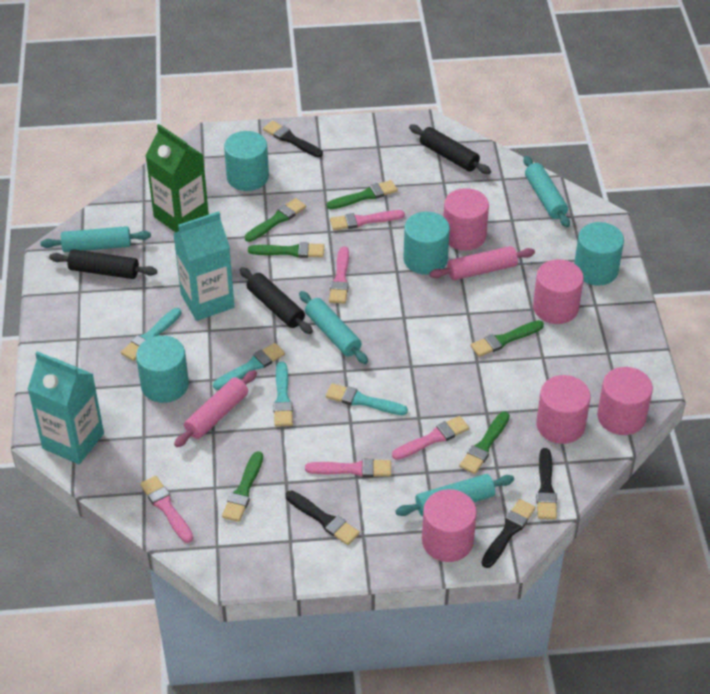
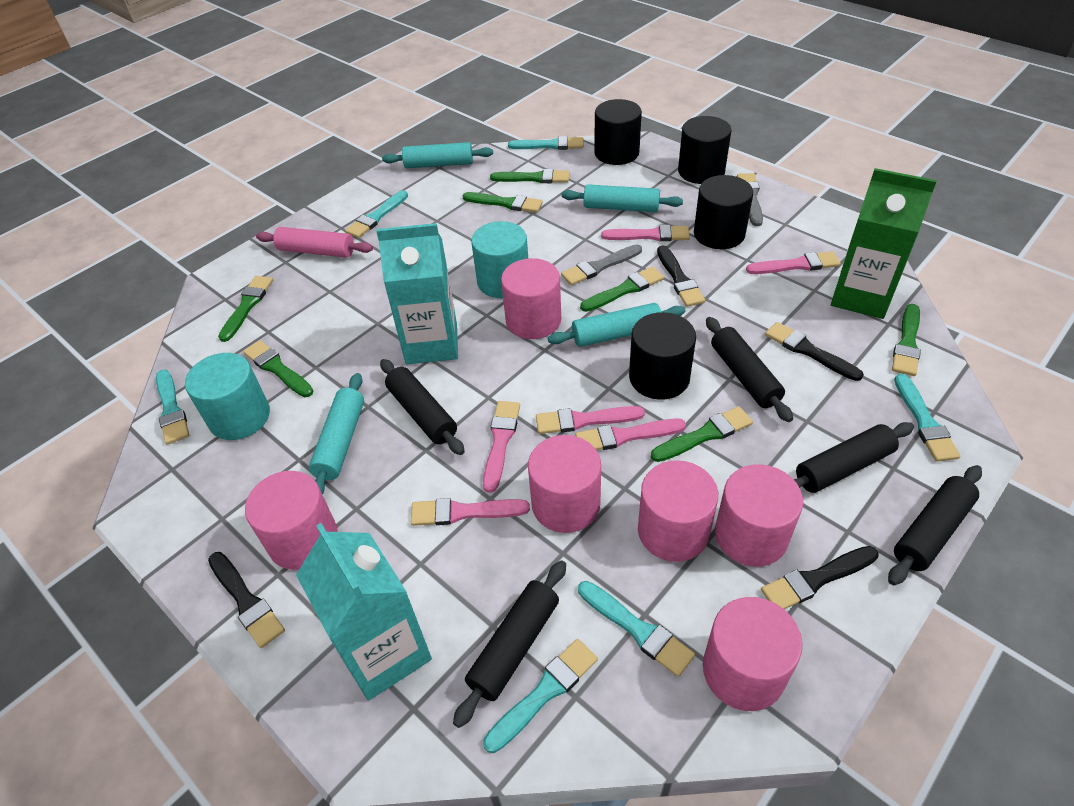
black cylinder: none = 0 -> [594,99,642,165] [629,312,696,400] [678,116,732,184] [694,175,753,249] = 4
black rolling pin: [49,249,157,279] [240,267,313,334] [409,125,491,174] = 3 -> [380,359,465,455] [453,560,566,728] [706,317,793,422] [794,422,914,493] [888,465,982,585] = 5
green brush: [222,451,263,522] [245,198,306,242] [248,242,324,258] [327,180,398,209] [459,412,510,474] [470,320,544,357] = 6 -> [218,276,273,342] [243,340,313,397] [463,192,543,213] [490,169,570,183] [580,266,664,312] [651,406,753,462] [892,304,921,376] = 7
grey brush: none = 0 -> [561,244,642,285] [737,173,763,226] = 2
pink brush: [140,476,193,543] [305,459,391,477] [329,246,349,304] [330,210,405,230] [392,416,469,460] = 5 -> [411,498,530,526] [483,401,520,493] [536,406,645,434] [575,419,686,450] [601,225,690,241] [746,251,841,274] = 6
pink cylinder: [422,489,477,562] [443,188,489,251] [533,259,584,324] [536,375,591,444] [597,367,653,435] = 5 -> [245,471,338,570] [501,258,561,339] [528,435,601,533] [638,460,718,562] [703,597,803,711] [715,464,803,567] = 6
pink rolling pin: [174,370,257,447] [429,246,535,280] = 2 -> [256,227,373,258] = 1
turquoise brush: [121,308,182,361] [213,343,285,390] [273,362,293,427] [326,383,408,415] = 4 -> [156,369,189,445] [345,190,408,238] [483,639,598,753] [508,136,583,150] [578,581,695,677] [894,374,960,461] = 6
turquoise cylinder: [136,335,189,403] [224,131,269,191] [403,212,450,275] [574,222,624,285] = 4 -> [185,353,270,440] [471,221,528,298] = 2

